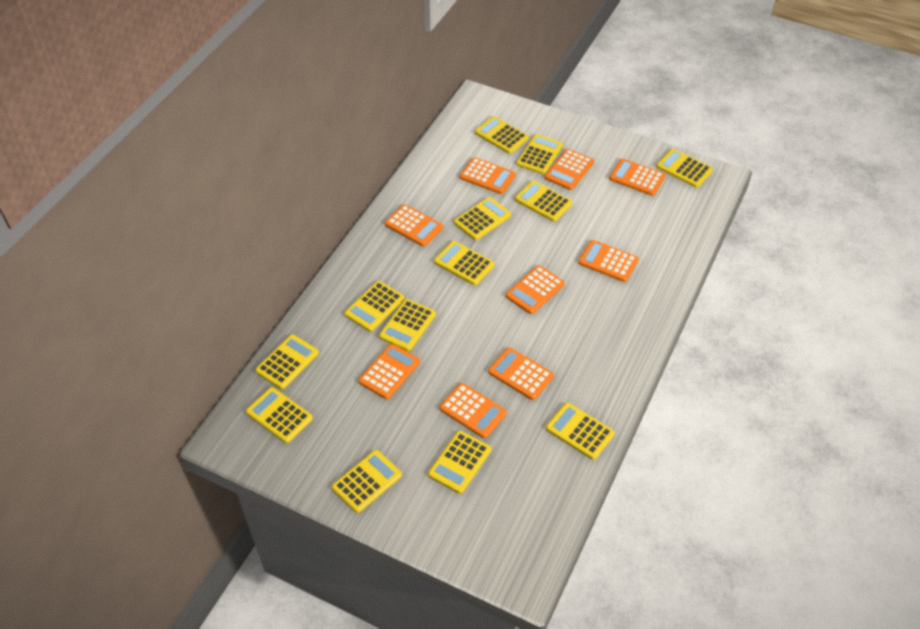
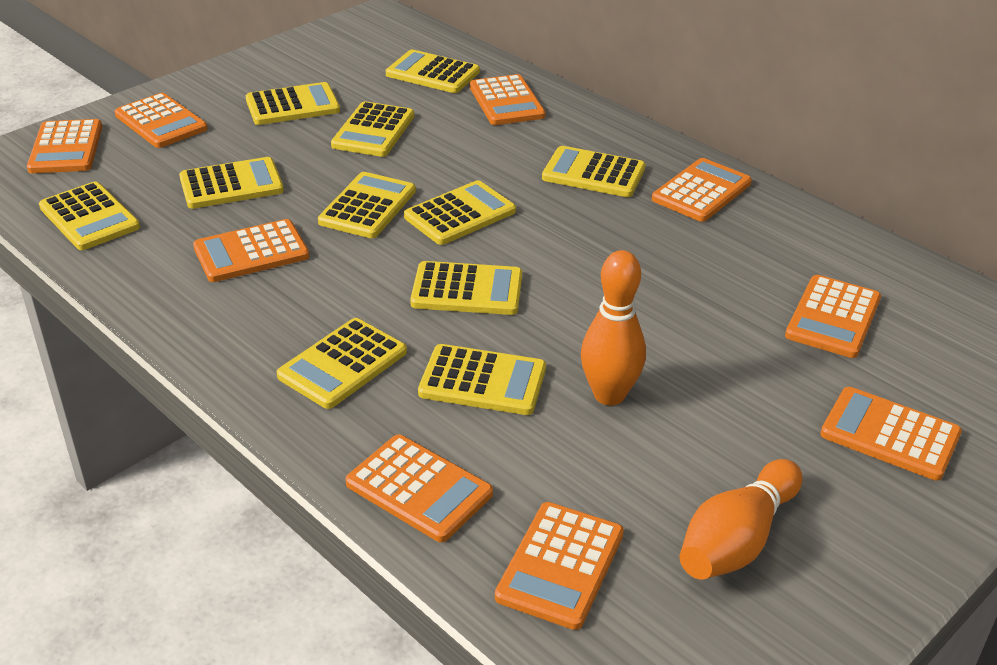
orange bowling pin: none = 0 -> [581,250,646,406] [680,459,802,580] = 2
yellow calculator: [246,387,313,443] [256,334,319,389] [332,450,402,513] [345,281,404,332] [379,299,436,351] [428,431,491,494] [434,241,494,285] [454,197,511,240] [475,116,529,154] [515,181,572,222] [516,134,563,174] [546,403,615,460] [656,149,713,188] = 13 -> [39,182,140,250] [179,157,284,209] [246,82,340,125] [276,318,407,409] [318,172,416,238] [331,101,414,157] [386,49,480,93] [404,180,516,245] [410,261,522,315] [418,344,546,415] [542,146,645,197] = 11

